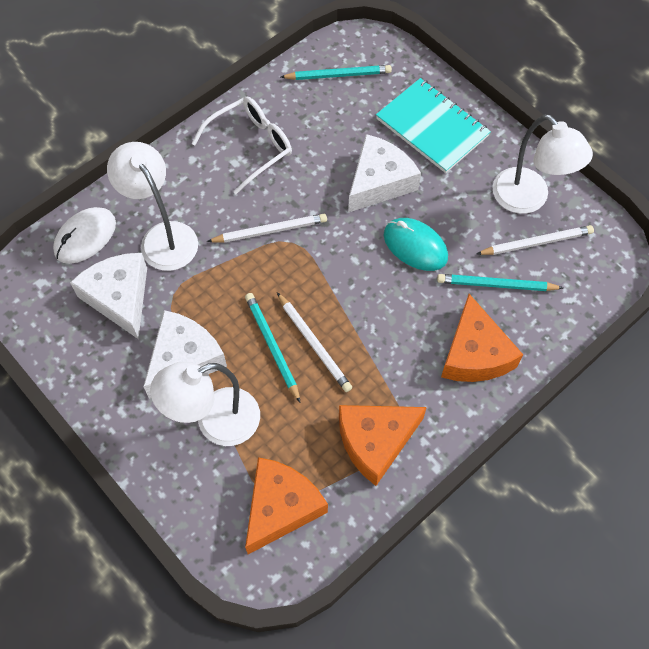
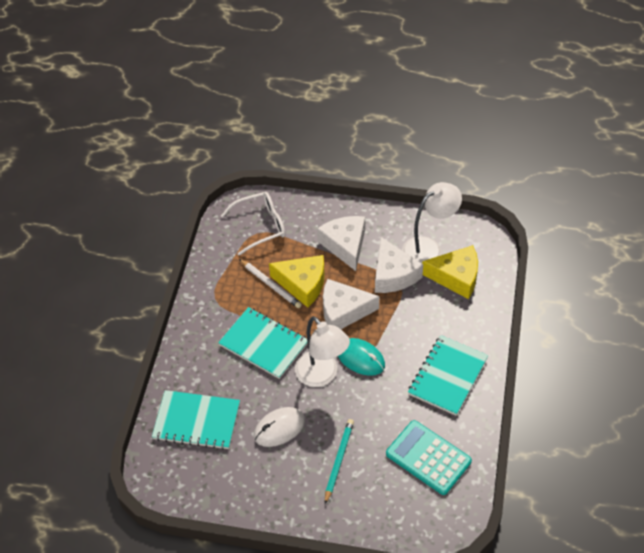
orange cheese: [245,457,328,554] [339,405,427,486] [441,294,523,382] = 3 -> none = 0
turquoise calculator: none = 0 -> [386,420,472,495] = 1
turquoise notebook: [376,78,491,173] = 1 -> [152,390,240,450] [218,307,308,379] [408,335,488,416] = 3
turquoise pencil: [245,293,300,402] [281,65,392,80] [437,274,563,291] = 3 -> [325,419,354,504] = 1
white lamp: [107,142,198,271] [150,362,260,446] [492,114,593,214] = 3 -> [295,316,350,387] [402,182,462,263] = 2
white pencil: [207,214,327,243] [277,292,352,392] [476,225,594,255] = 3 -> [239,259,302,308] = 1
yellow cheese: none = 0 -> [269,255,325,308] [422,245,478,299] = 2

